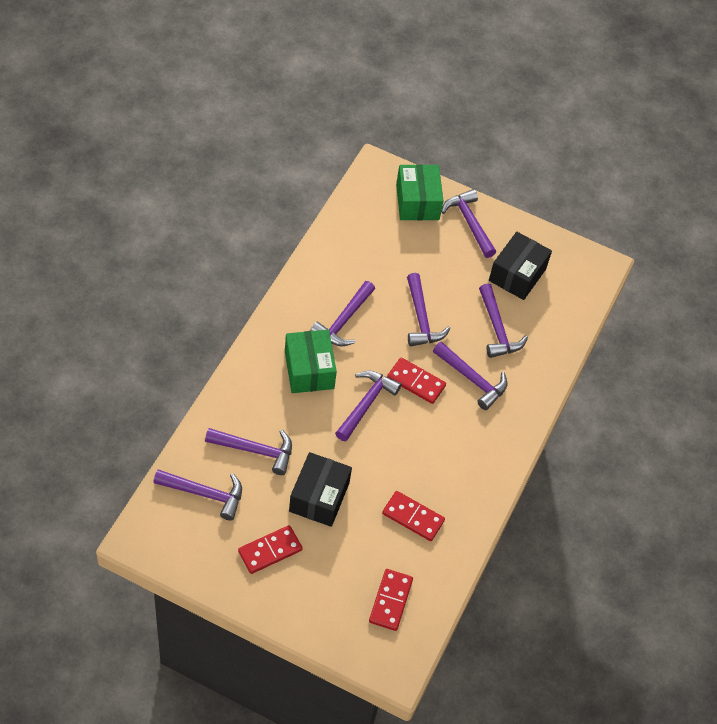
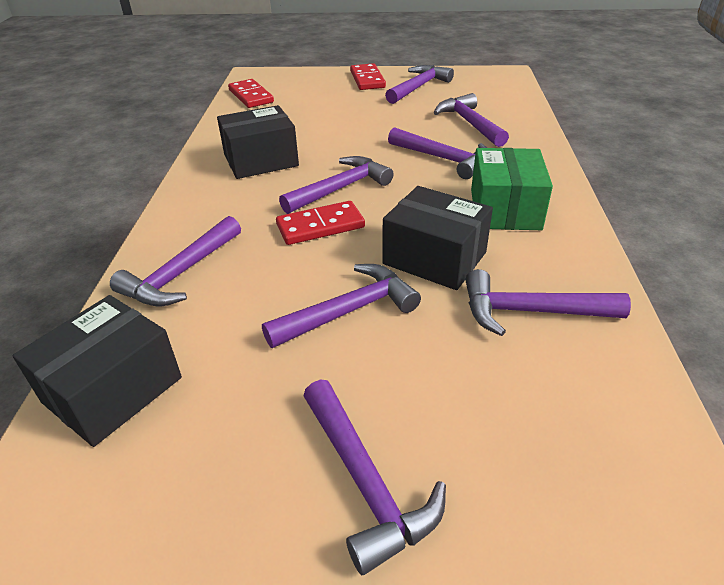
black box: [289,452,352,527] [489,232,552,300] = 2 -> [13,295,182,447] [217,105,299,179] [383,186,493,290] = 3
green box: [285,330,337,393] [396,164,443,220] = 2 -> [471,148,553,230] = 1
red domino: [238,525,303,574] [369,569,413,631] [382,491,445,541] [387,357,446,404] = 4 -> [228,79,274,108] [276,201,365,245] [350,63,386,90] = 3

